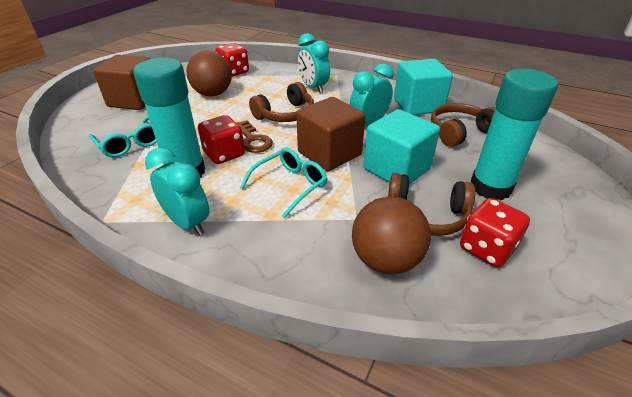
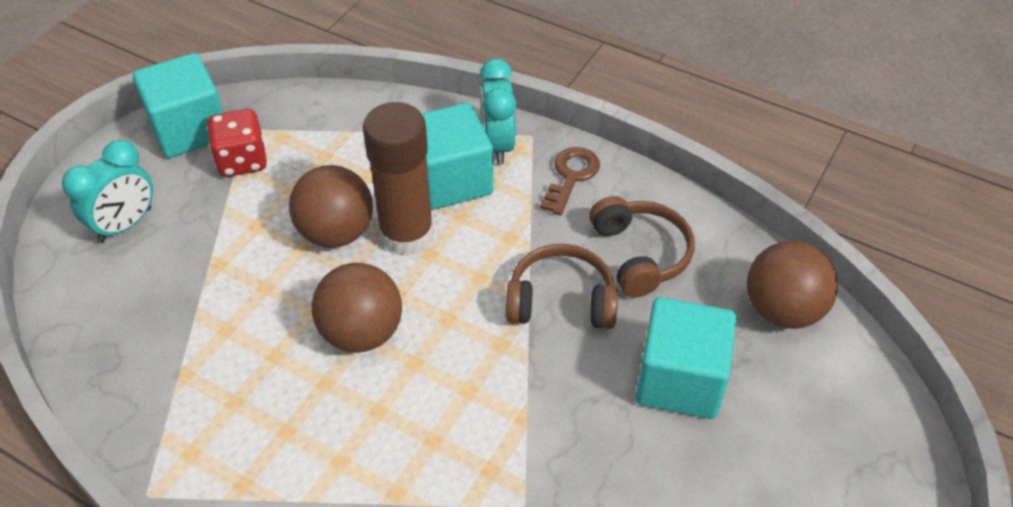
brown ball: [186,50,232,96] [352,196,431,274] = 2 -> [289,165,373,248] [312,263,402,352] [747,241,838,329] = 3
brown cube: [93,55,151,110] [296,97,365,171] = 2 -> none = 0
brown glue stick: none = 0 -> [363,102,434,256] = 1
brown headphones: [249,82,314,122] [388,173,475,236] [431,103,495,147] = 3 -> [506,244,618,329] [589,196,694,297] = 2
red dice: [198,115,245,164] [215,43,249,77] [460,198,530,267] = 3 -> [207,109,267,177] = 1
turquoise clock: [145,148,209,236] [298,33,330,93] [349,63,394,125] = 3 -> [62,140,153,243] [479,59,516,164] = 2
turquoise cube: [363,109,440,184] [394,59,453,115] = 2 -> [133,53,223,158] [421,103,493,210] [636,297,736,419] = 3
turquoise glasses: [89,116,157,157] [240,148,328,218] = 2 -> none = 0
turquoise glue stick: [133,58,205,178] [471,69,558,200] = 2 -> none = 0

